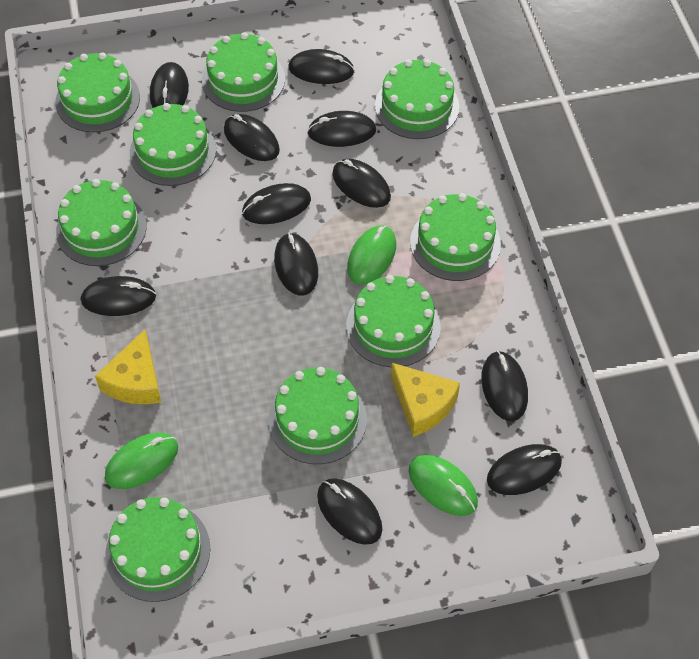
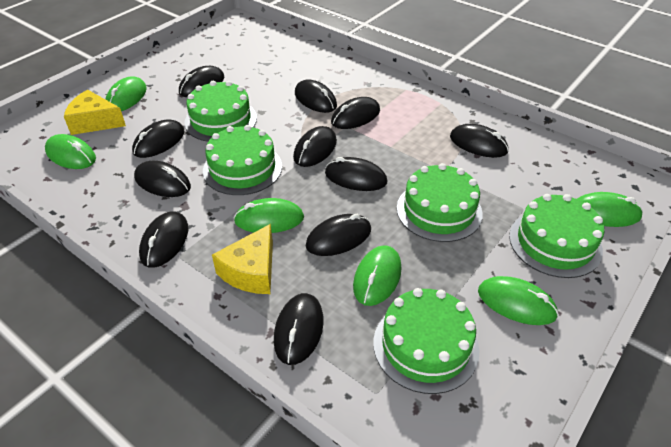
green cake: [55,52,140,132] [56,179,147,266] [105,497,210,602] [130,103,216,186] [202,32,285,112] [268,367,367,464] [346,275,441,367] [375,59,459,139] [410,193,501,281] = 9 -> [184,81,257,142] [203,125,282,195] [373,288,479,394] [397,163,483,242] [509,194,604,278] = 5
green mouse: [105,433,178,489] [347,225,396,285] [408,455,478,516] = 3 -> [45,134,96,169] [105,76,147,111] [234,198,304,233] [353,245,402,306] [478,276,559,325] [577,192,643,227] = 6

